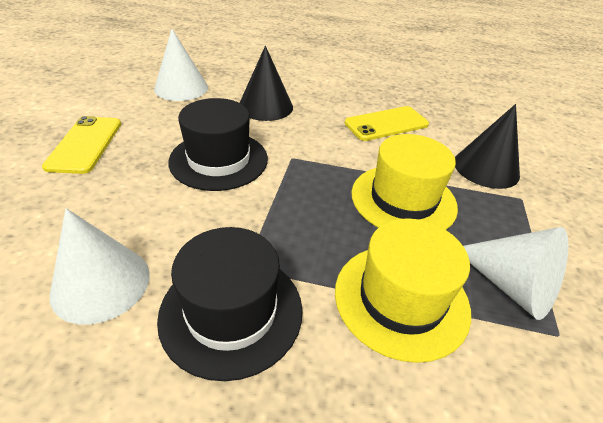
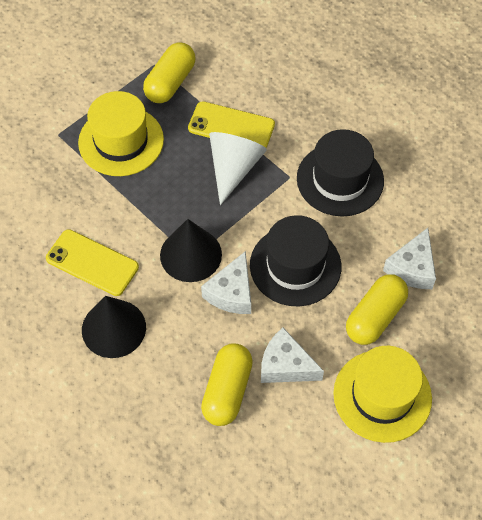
white cheese: none = 0 -> [201,251,251,314] [261,328,324,383] [383,228,436,289] = 3
white cone: [50,208,150,325] [154,29,208,101] [463,227,568,320] = 3 -> [209,132,267,205] = 1
yellow capsule: none = 0 -> [143,42,195,103] [201,343,253,426] [346,274,408,345] = 3

